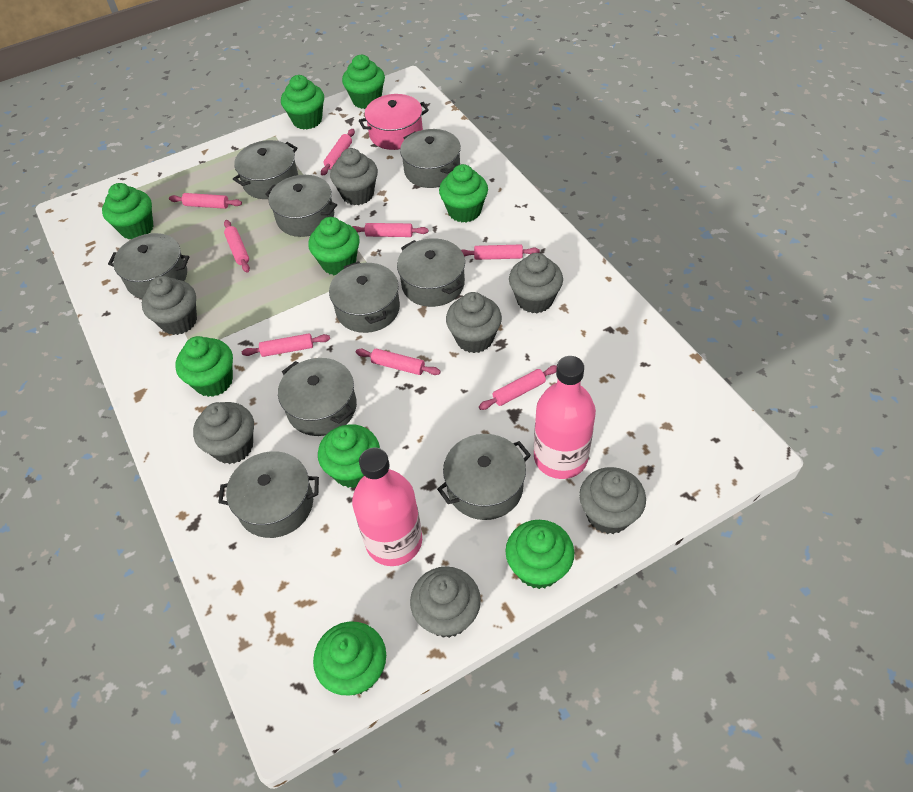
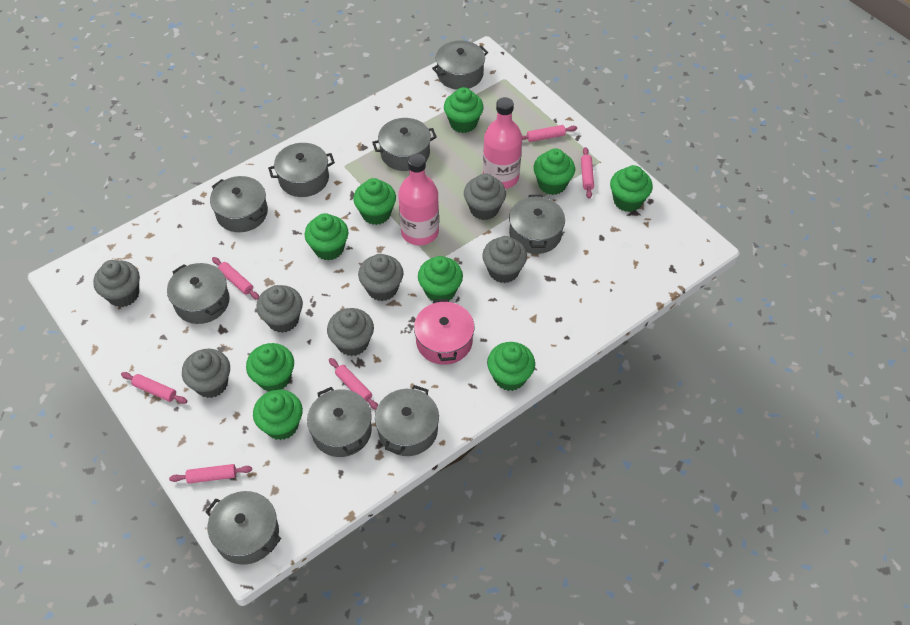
pink rolling pin: [169,193,242,209] [224,220,250,272] [242,334,330,357] [321,129,355,176] [352,223,428,237] [356,349,441,375] [461,244,540,260] [479,365,557,410] = 8 -> [121,372,187,404] [169,464,252,483] [212,257,259,300] [329,358,378,410] [522,125,577,142] [581,147,594,199] = 6

